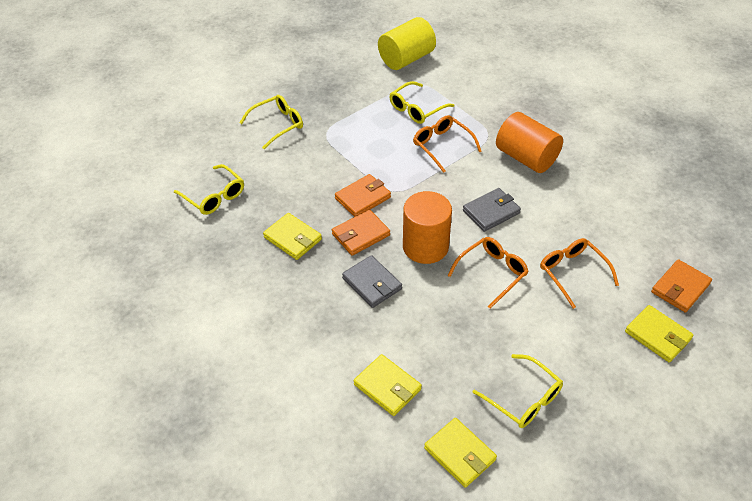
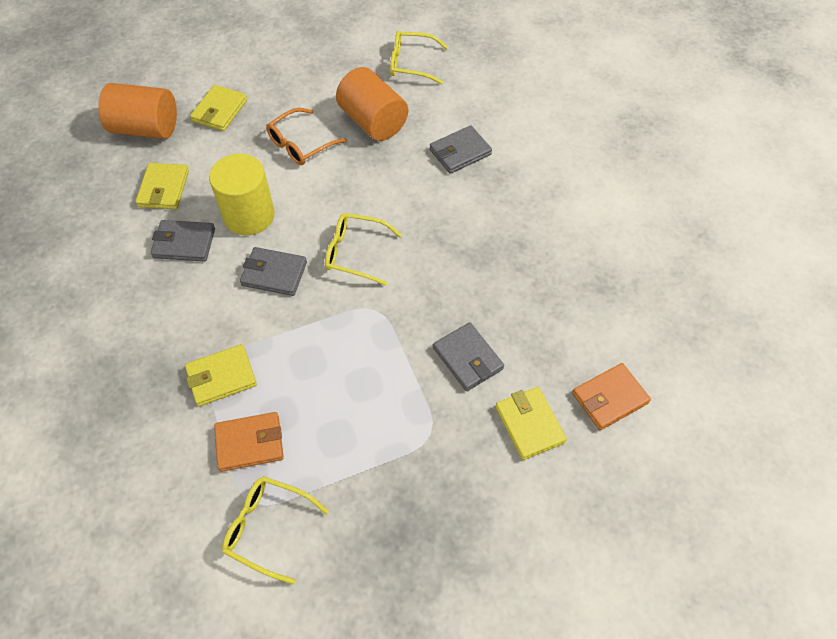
grey wallet: [342,255,402,308] [463,188,521,232] = 2 -> [151,220,215,262] [240,247,307,296] [430,125,492,174] [433,322,504,391] = 4
orange glasses: [413,115,482,173] [447,237,529,309] [540,238,619,309] = 3 -> [266,108,347,165] = 1
orange wallet: [332,209,390,256] [335,174,391,217] [651,259,712,312] = 3 -> [214,412,284,472] [572,363,651,430] = 2
yellow glasses: [174,164,244,215] [239,95,303,149] [389,81,455,124] [472,354,563,428] = 4 -> [222,476,329,584] [325,213,402,286] [390,31,448,84] = 3

